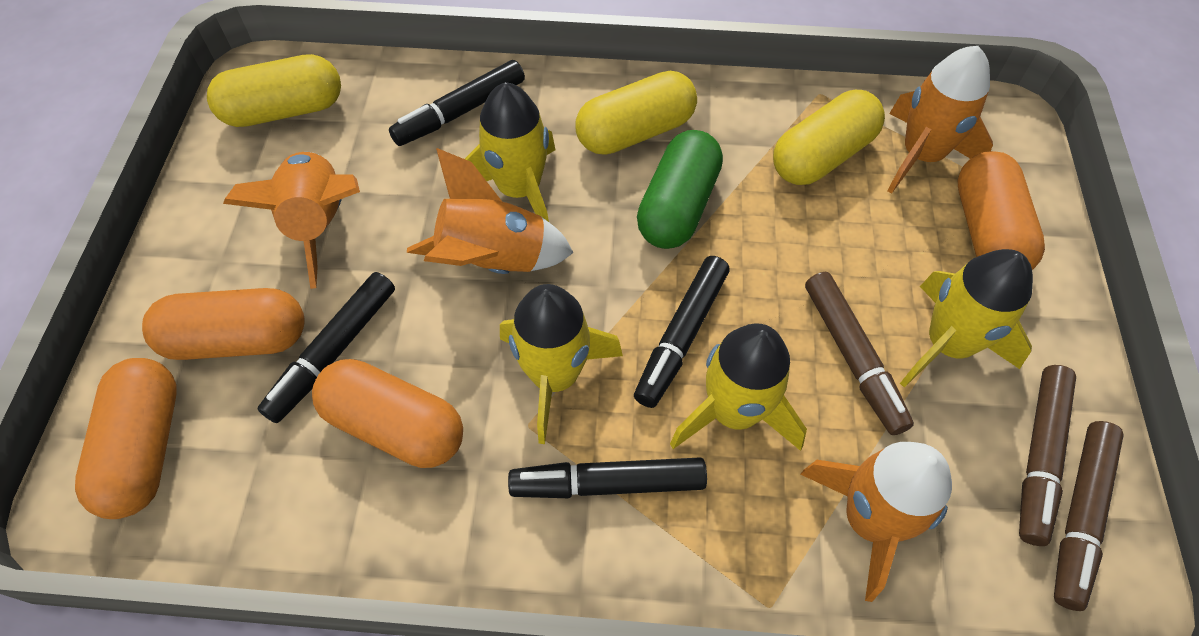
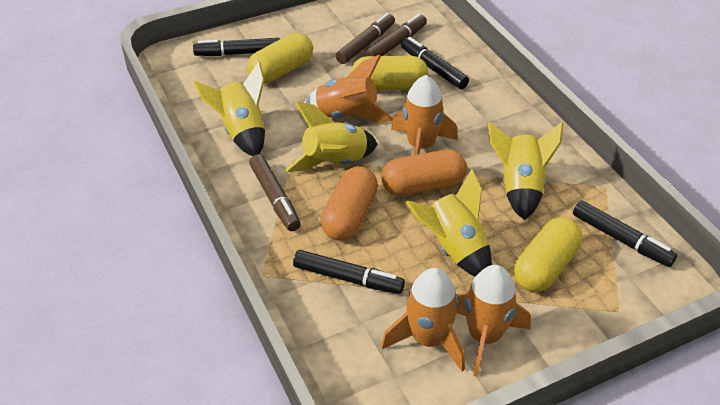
green capsule: [637,130,723,249] = 1 -> none = 0
orange capsule: [75,358,176,519] [142,288,305,360] [312,359,463,468] [958,151,1045,270] = 4 -> [321,166,378,241] [381,149,467,196] = 2

